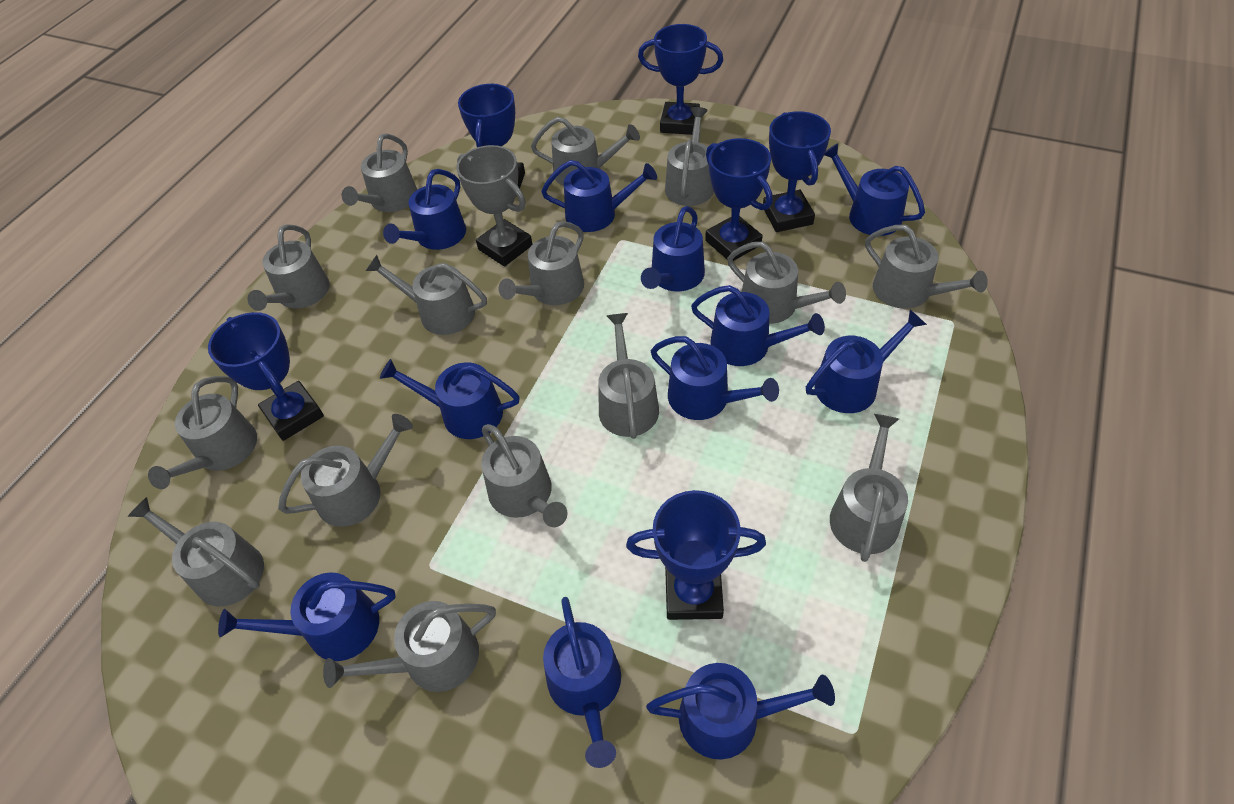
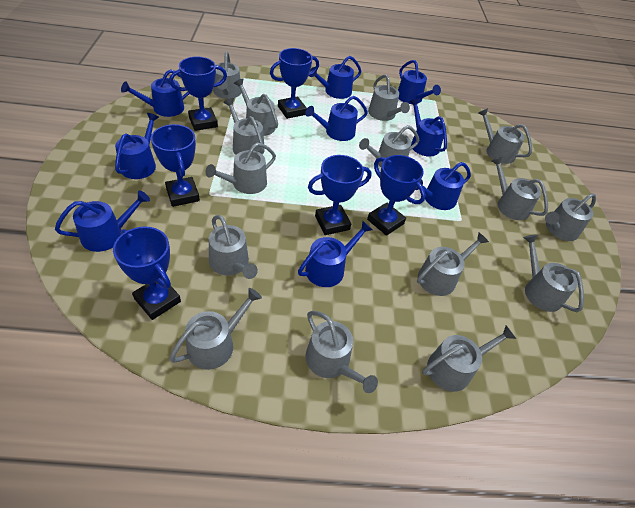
blue watering can: [218,572,396,661] [380,359,520,439] [383,169,466,250] [541,160,657,232] [543,597,621,768] [641,206,705,291] [646,663,835,760] [651,336,779,420] [691,285,825,366] [806,310,927,413] [824,143,925,236] = 11 -> [55,190,150,252] [115,113,159,179] [121,70,190,117] [298,221,373,287] [305,96,368,141] [310,56,361,99] [398,60,441,104] [409,98,447,157] [416,162,471,210] = 9
grey trophy: [456,145,532,267] = 1 -> none = 0

